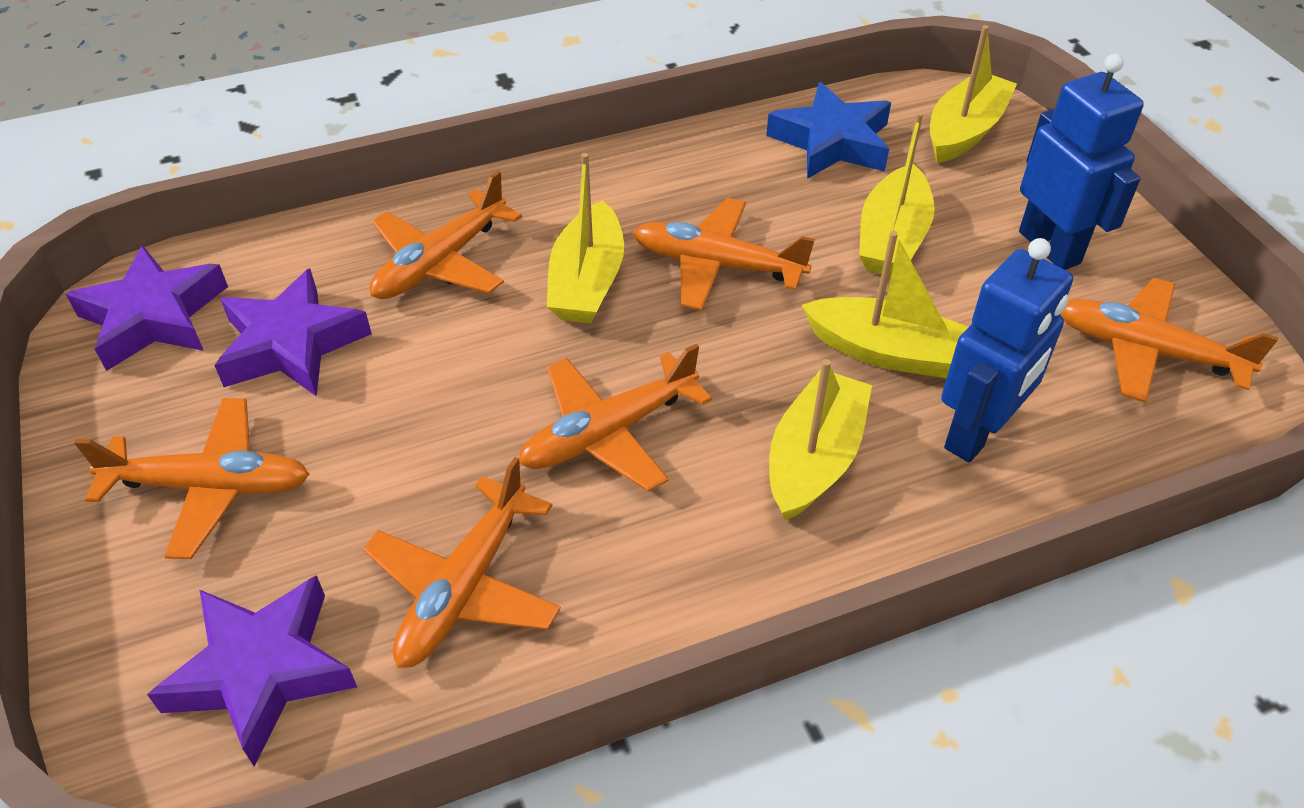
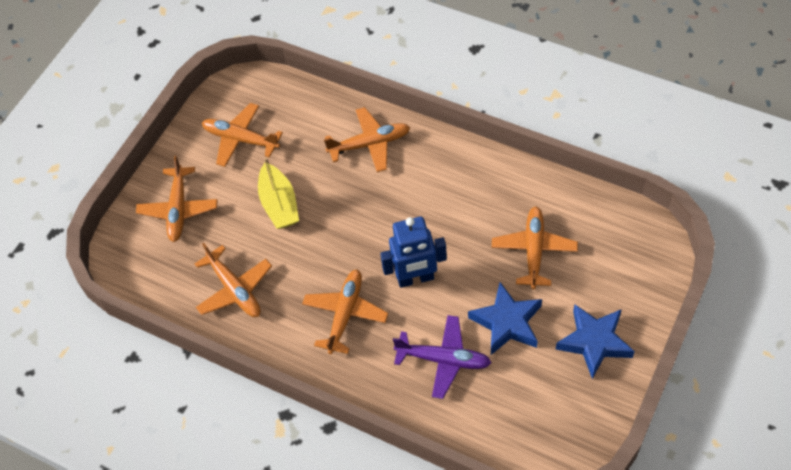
blue robot: [941,238,1073,462] [1019,54,1144,270] = 2 -> [380,217,447,288] = 1
blue star: [766,82,891,179] = 1 -> [468,282,542,355] [556,304,635,379] = 2
purple plane: none = 0 -> [393,315,491,399] = 1
purple star: [66,245,228,371] [147,575,357,766] [214,269,372,397] = 3 -> none = 0
yellow boat: [547,153,624,323] [769,359,872,521] [802,231,968,379] [859,112,935,276] [930,25,1017,163] = 5 -> [258,157,299,229] = 1

